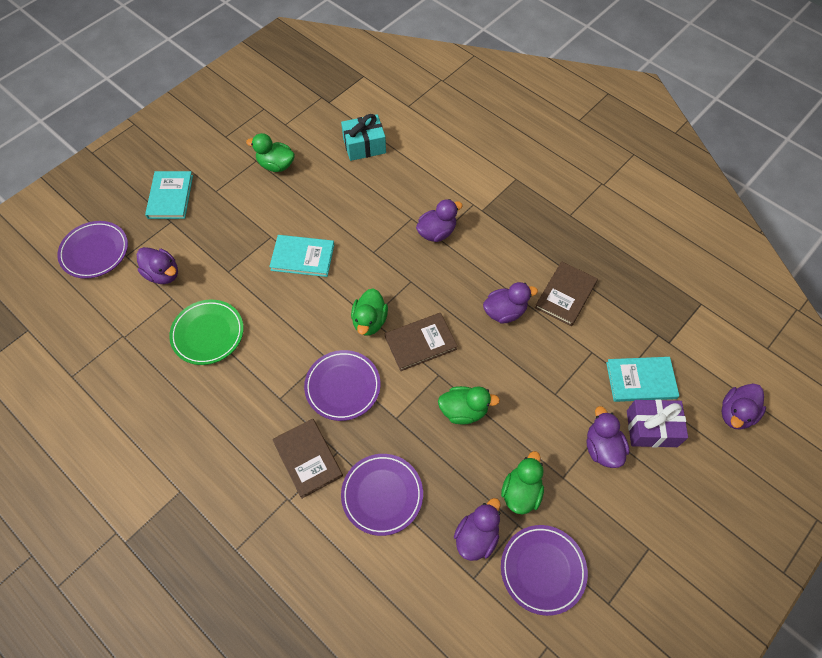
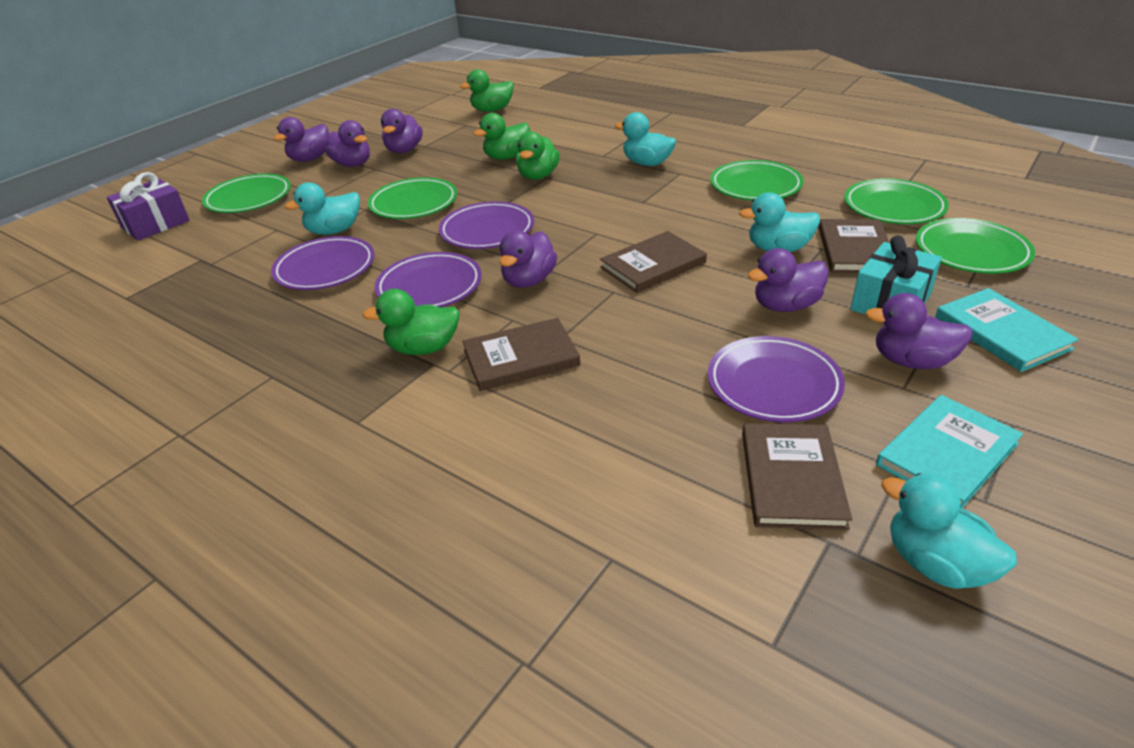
brown book: [272,419,343,499] [385,313,458,371] [535,261,598,326] = 3 -> [462,318,580,391] [600,231,707,293] [742,423,852,530] [818,219,890,273] = 4
green plate: [169,300,244,365] = 1 -> [202,174,291,213] [368,177,457,219] [710,160,804,201] [844,178,949,224] [916,218,1035,274] = 5
turquoise book: [145,171,193,219] [269,235,334,277] [606,357,679,402] = 3 -> [876,395,1023,508] [935,288,1079,372] = 2
turquoise duck: none = 0 -> [285,183,360,235] [615,112,676,166] [739,192,820,252] [881,473,1017,589] = 4

